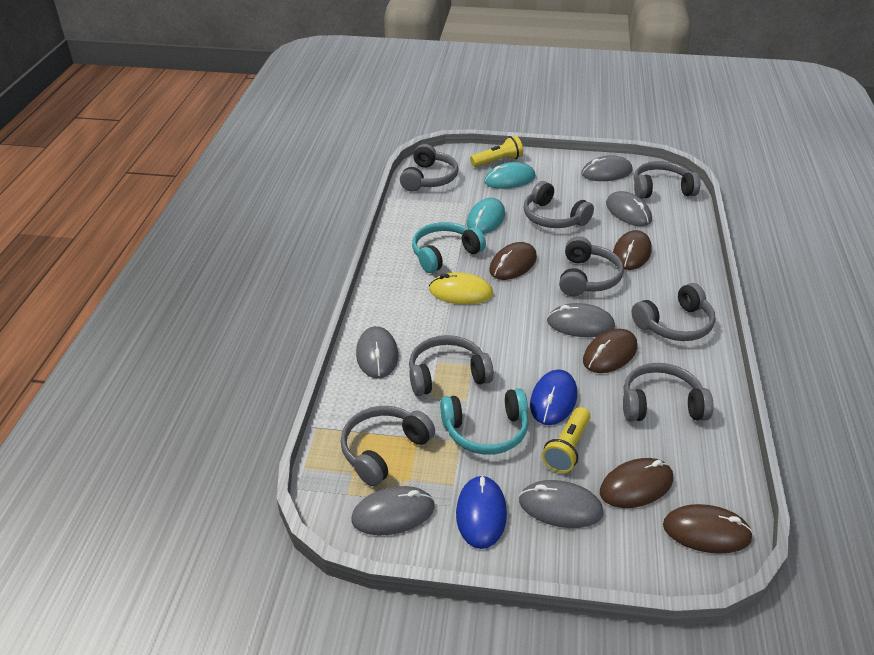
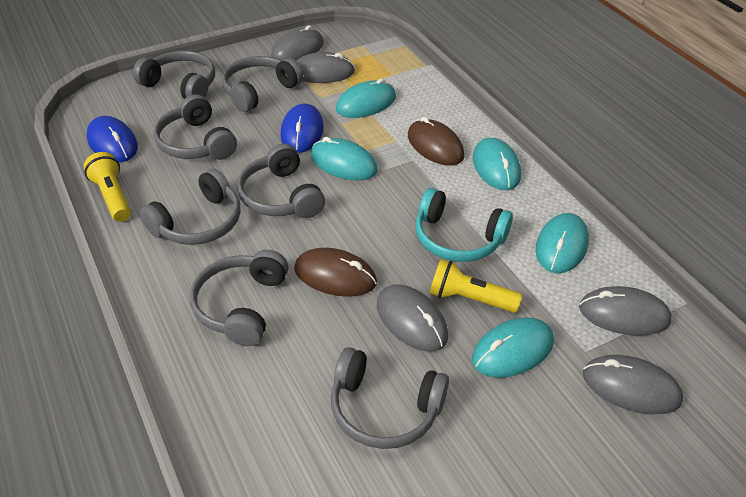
brown mouse: [489,242,537,280] [583,329,637,373] [600,458,673,508] [613,230,652,270] [663,504,753,554] = 5 -> [294,248,377,297] [408,117,464,166] = 2
grey headphones: [340,406,435,486] [400,144,459,192] [409,335,494,396] [524,181,594,228] [559,236,624,296] [623,363,713,421] [632,283,715,341] [634,161,700,199] = 8 -> [133,51,215,99] [140,169,240,245] [154,94,237,160] [190,250,288,346] [222,56,303,112] [237,143,325,218] [331,347,449,449] = 7
grey mouse: [351,486,435,535] [356,326,398,379] [519,480,603,528] [547,303,615,337] [581,155,633,181] [606,191,652,226] = 6 -> [271,25,324,61] [296,52,355,83] [377,284,448,351] [579,286,672,336] [583,355,683,414] = 5
turquoise headphones: [412,222,486,273] [440,388,528,455] = 2 -> [416,188,513,262] = 1
turquoise mouse: [467,198,505,234] [484,162,536,189] = 2 -> [311,137,378,180] [336,79,396,118] [472,317,554,378] [473,138,521,190] [536,213,589,274] = 5
yellow mouse: [429,272,493,305] = 1 -> none = 0

